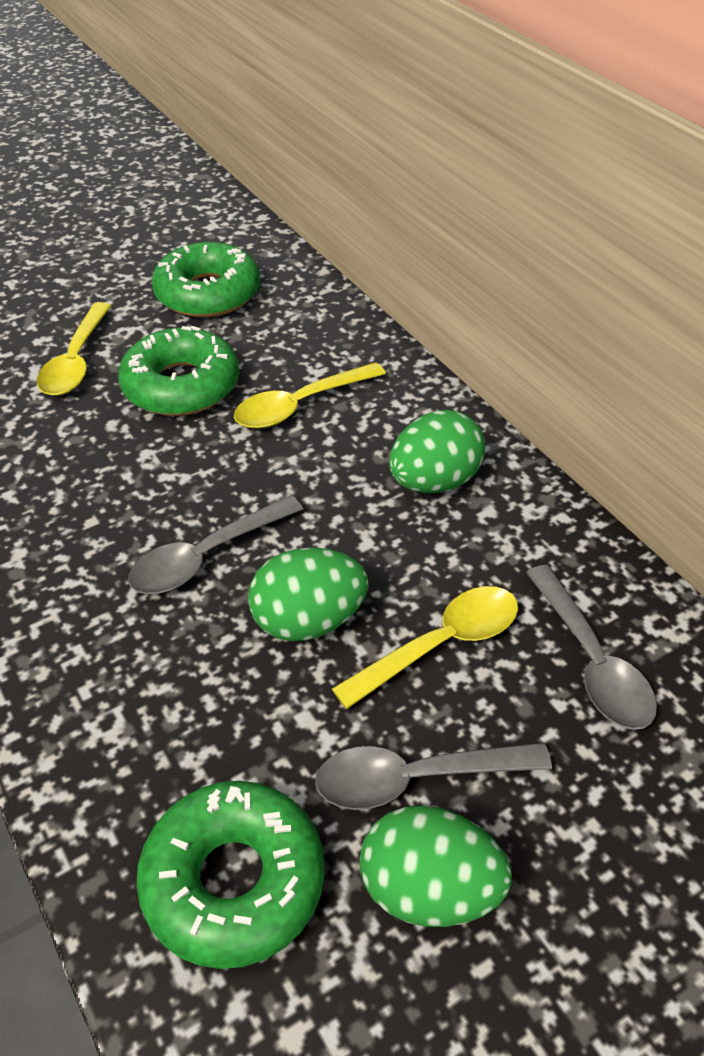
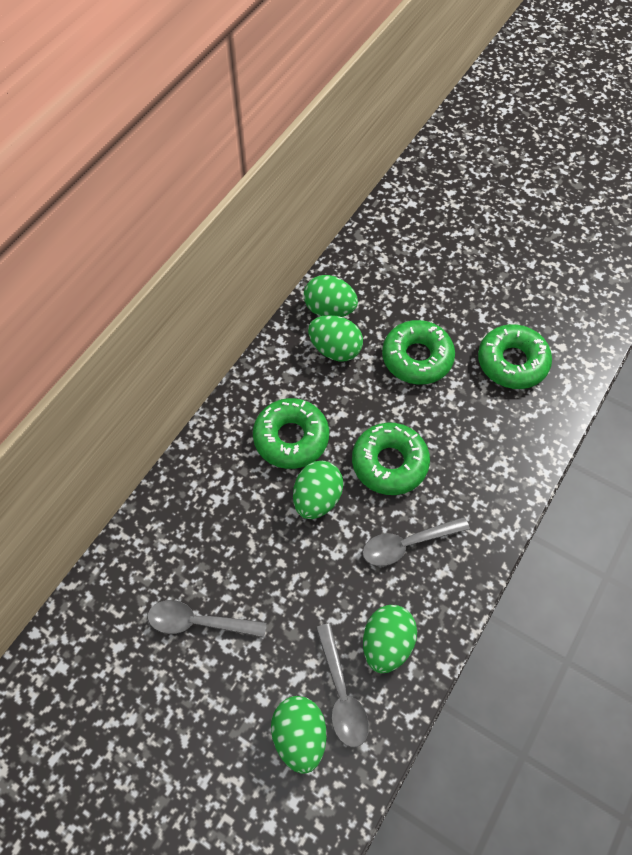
green donut: [118,326,239,416] [136,781,325,969] [152,242,260,317] = 3 -> [253,398,329,469] [352,423,430,495] [382,320,455,385] [478,324,552,389] = 4
green egg: [248,547,369,641] [360,805,512,927] [389,410,485,493] = 3 -> [271,696,326,774] [293,461,344,519] [304,275,358,317] [308,315,363,361] [363,605,417,673] = 5
yellow spoon: [37,302,111,396] [234,362,386,429] [332,586,518,709] = 3 -> none = 0

